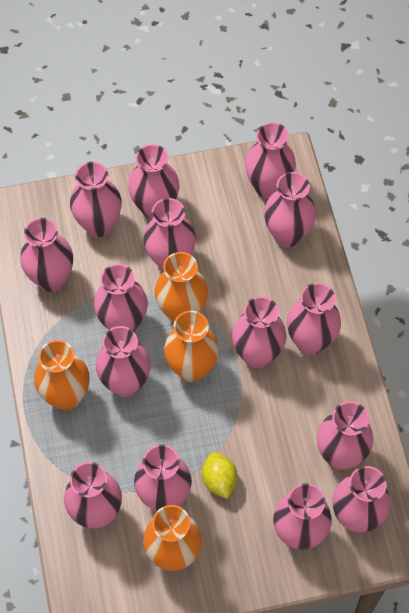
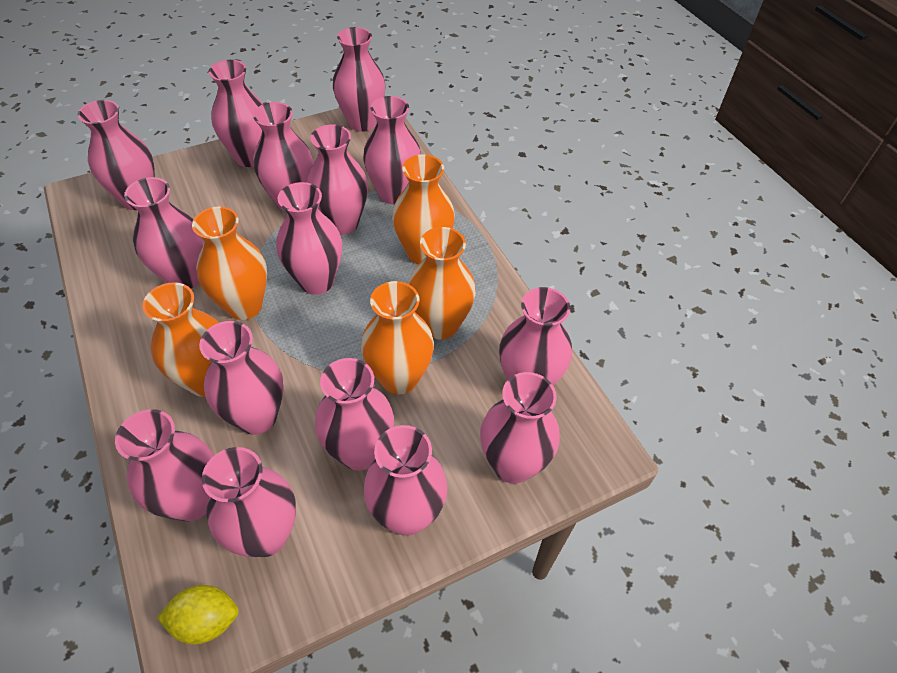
orange vase: [34,340,90,410] [143,505,202,571] [155,252,208,322] [164,311,219,382] = 4 -> [142,282,219,397] [192,207,267,320] [361,281,434,394] [392,154,455,264] [408,227,476,339] = 5

